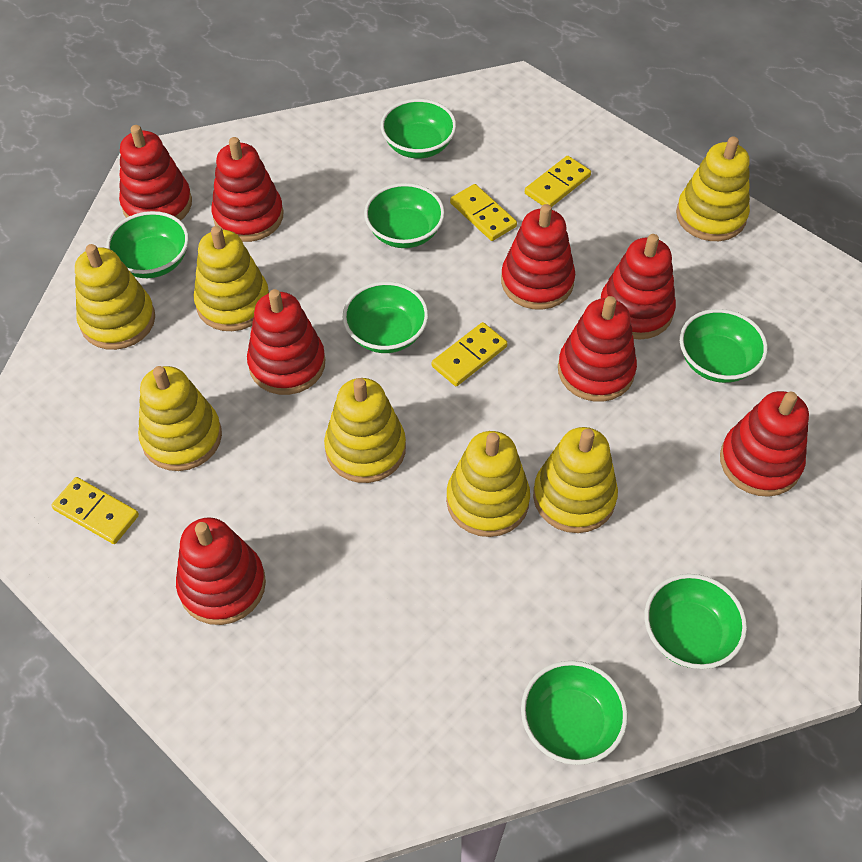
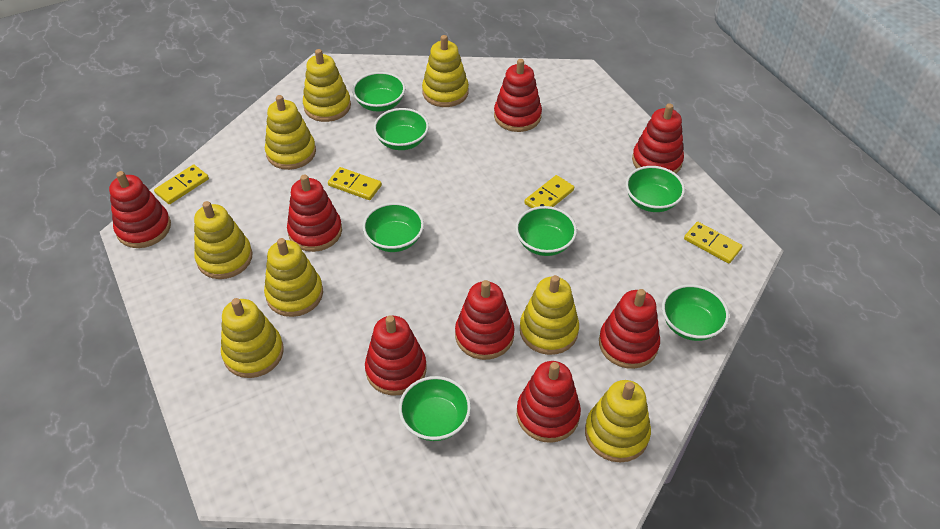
yellow stacking toy: [75,244,155,350] [138,366,222,471] [194,226,269,331] [324,378,406,483] [446,431,530,537] [533,427,618,533] [676,136,750,241] = 7 -> [194,201,252,279] [221,298,284,378] [264,238,323,317] [265,95,316,170] [303,49,351,122] [422,35,469,107] [520,275,579,355] [585,380,651,463] = 8

